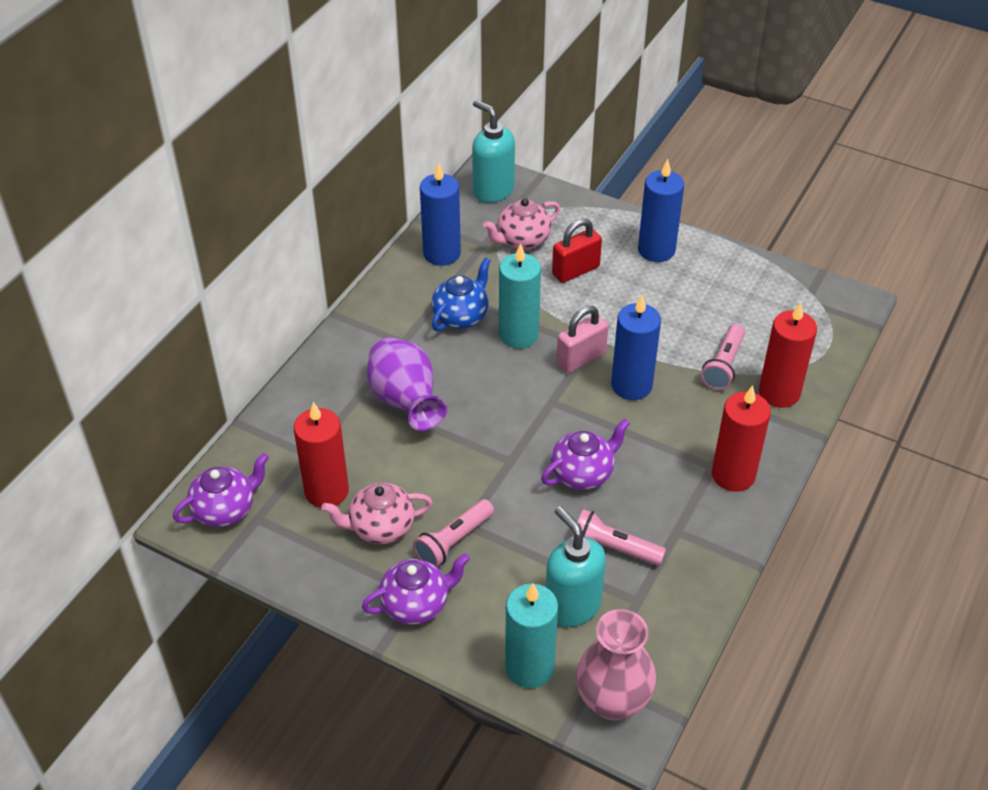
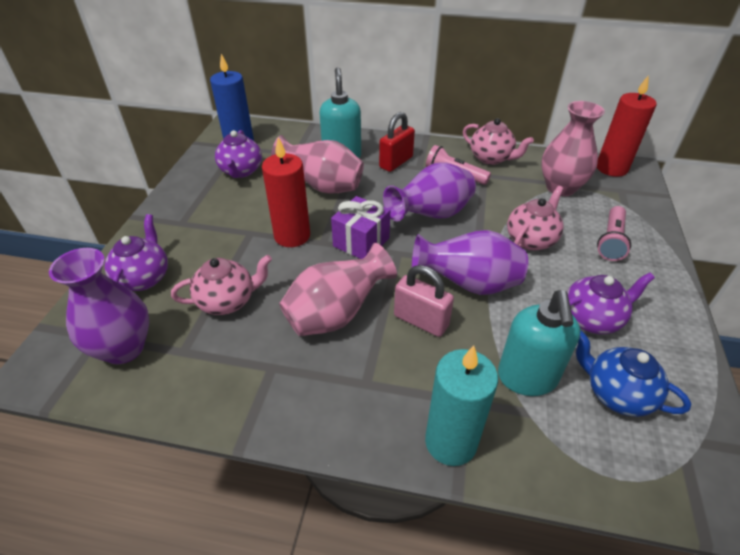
blue candle: [420,162,461,266] [611,295,661,400] [638,159,684,262] = 3 -> [210,54,254,141] = 1
pink flashlight: [413,499,494,567] [573,509,666,566] [701,324,745,390] = 3 -> [426,145,491,185] [597,206,631,261] = 2
pink teapot: [321,482,433,544] [483,198,560,250] = 2 -> [171,255,272,315] [463,118,534,165] [507,186,564,251] = 3
pink vase: [576,609,656,721] = 1 -> [271,135,364,194] [279,243,397,336] [541,101,605,196] = 3
purple gift: none = 0 -> [331,196,390,259] = 1
purple vase: [367,337,447,431] = 1 -> [49,248,149,364] [383,163,476,221] [412,230,528,295] = 3
red candle: [294,402,349,508] [712,385,771,492] [759,302,817,408] = 3 -> [262,137,310,247] [597,75,657,177] = 2
turquoise candle: [499,243,541,348] [505,583,558,688] = 2 -> [425,346,498,466] = 1

